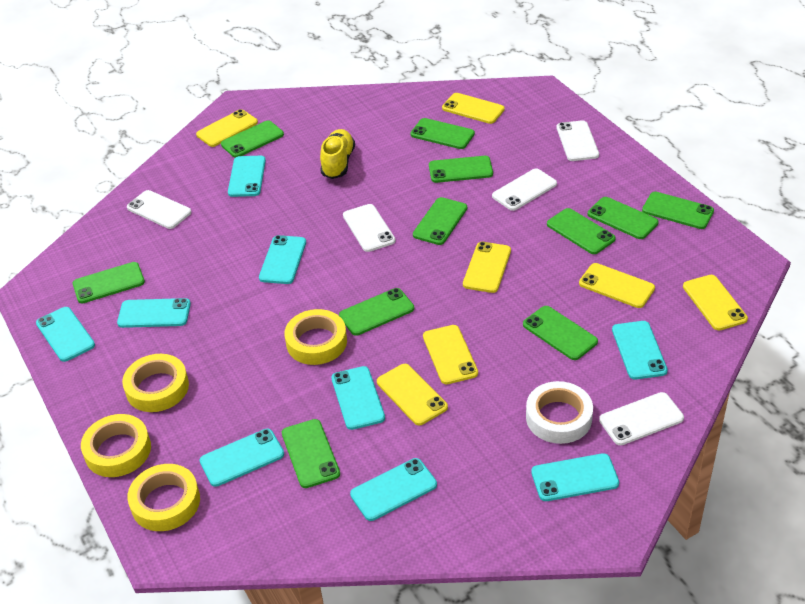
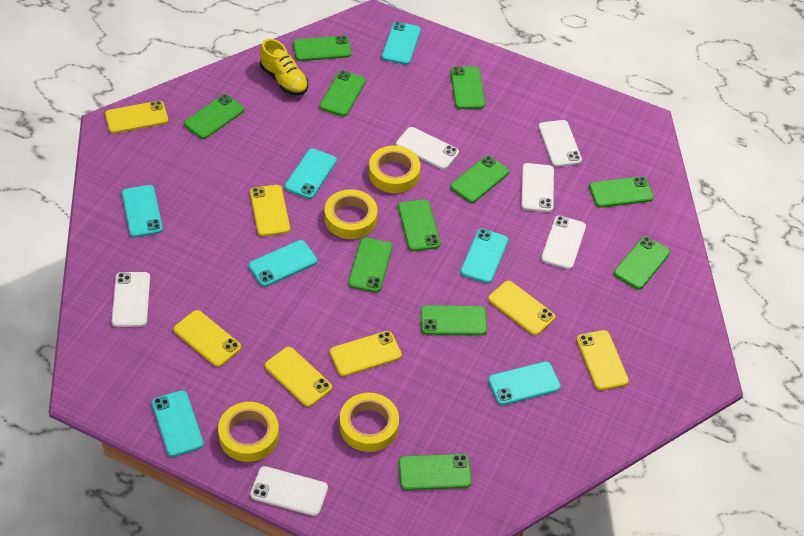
turquoise phone: [36,307,95,362] [117,298,191,328] [199,429,284,487] [228,156,266,197] [259,235,306,284] [331,366,385,430] [350,458,437,521] [531,453,619,501] [612,321,668,380] = 9 -> [122,185,163,237] [152,390,204,457] [249,240,317,287] [285,148,337,199] [382,22,421,65] [460,229,508,284] [488,362,561,405] = 7
white phone: [127,190,191,229] [343,204,396,252] [492,168,557,211] [556,120,599,161] [599,392,684,445] = 5 -> [112,272,150,327] [250,466,328,516] [396,127,459,170] [521,163,554,212] [539,120,582,167] [541,216,586,269] = 6
white tape: [526,381,593,444] = 1 -> none = 0

